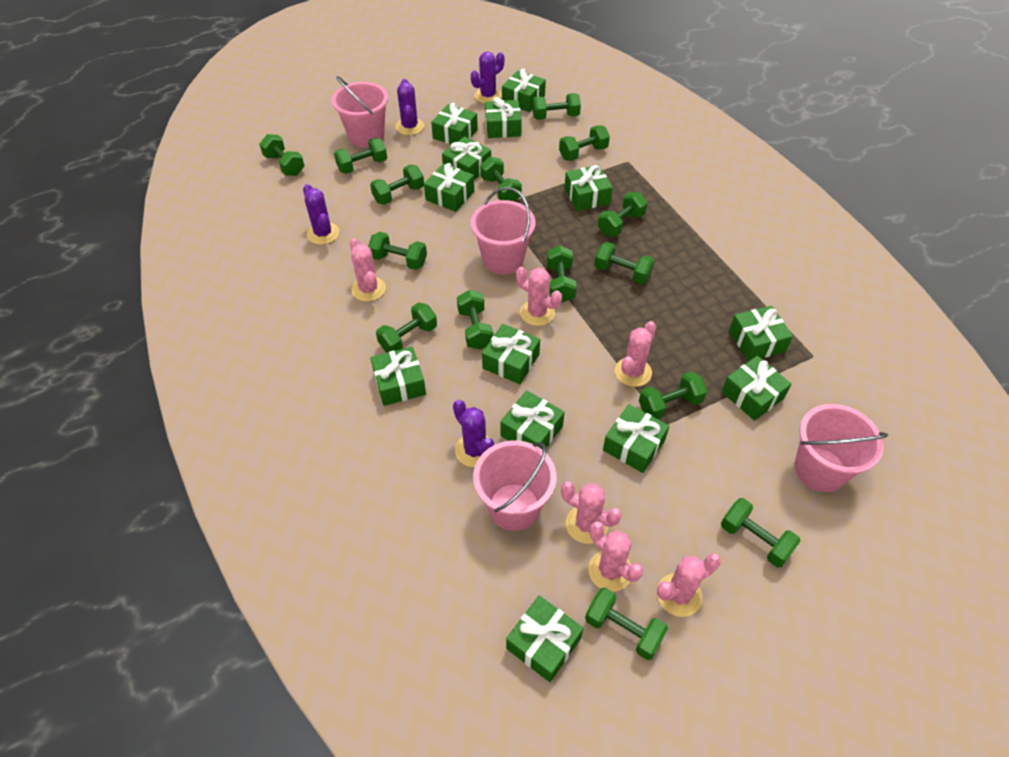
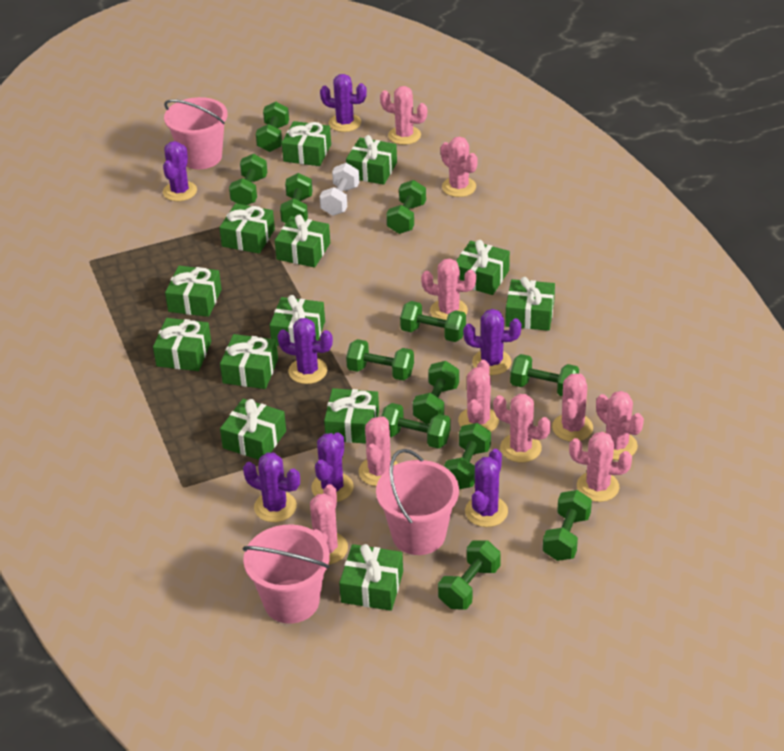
green dumbbell: [259,134,304,176] [334,138,387,174] [368,232,427,270] [370,165,424,205] [376,302,437,353] [457,290,493,349] [480,157,522,202] [532,93,581,120] [547,246,576,303] [559,125,610,161] [585,588,668,660] [594,242,654,284] [598,192,648,237] [639,371,707,419] [721,498,800,567] = 15 -> [229,154,268,205] [256,102,289,152] [280,173,312,223] [346,339,414,381] [381,403,451,449] [386,180,426,234] [400,301,466,342] [413,361,459,424] [438,540,501,610] [444,423,491,489] [510,354,579,396] [543,490,592,561] = 12
pink bucket: [332,76,388,148] [471,187,535,274] [473,440,557,531] [795,404,888,492] = 4 -> [164,97,227,169] [243,524,330,624] [376,449,459,555] = 3
pink cactus: [350,238,386,302] [516,267,562,326] [561,481,622,544] [588,521,643,592] [615,321,656,387] [657,553,721,617] = 6 -> [310,484,348,565] [359,416,398,486] [380,86,427,145] [421,258,476,320] [441,137,478,197] [458,360,499,432] [493,394,551,463] [552,373,593,442] [569,432,632,502] [596,391,644,460] = 10
purple cactus: [303,184,339,245] [396,79,424,135] [453,400,494,467] [471,51,504,104] = 4 -> [163,141,197,201] [243,453,300,522] [277,318,333,384] [311,432,354,502] [320,74,367,132] [463,309,521,375] [465,449,508,527] = 7
white dumbbell: none = 0 -> [320,163,359,216] = 1

